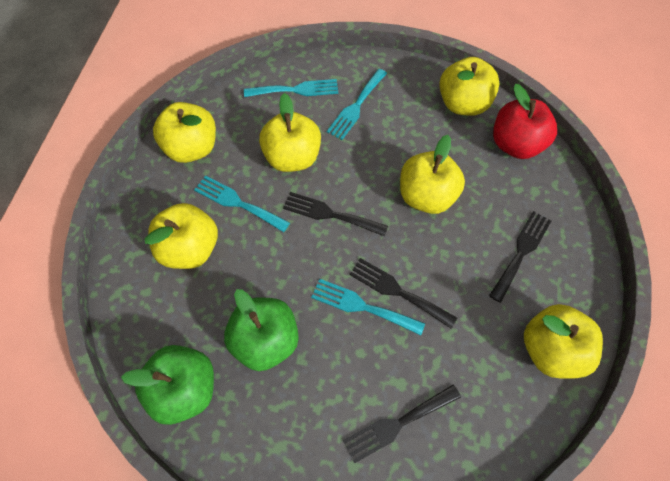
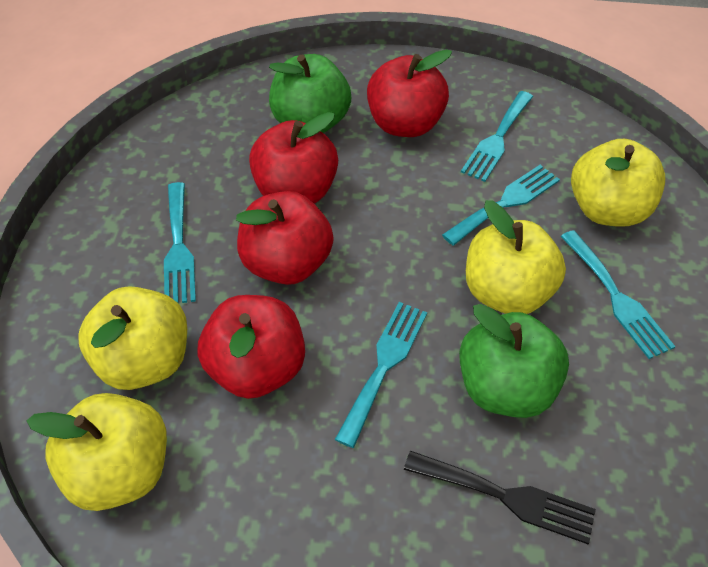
black fork: [283,192,388,237] [343,384,461,464] [349,258,457,329] [489,211,551,303] = 4 -> [404,451,596,544] = 1
red apple: [493,84,557,159] = 1 -> [197,295,305,399] [236,191,334,285] [249,112,338,204] [367,49,452,137] = 4
turquoise fork: [194,176,290,232] [244,79,338,97] [311,279,425,335] [327,69,387,140] = 4 -> [164,182,196,303] [335,302,427,448] [442,165,560,246] [461,91,533,182] [560,230,676,359] = 5
yellow apple: [145,203,218,269] [153,102,216,163] [259,93,321,172] [400,135,465,214] [439,57,500,116] [524,304,603,379] = 6 -> [27,393,167,511] [78,286,187,390] [466,200,566,314] [571,139,665,227] = 4

